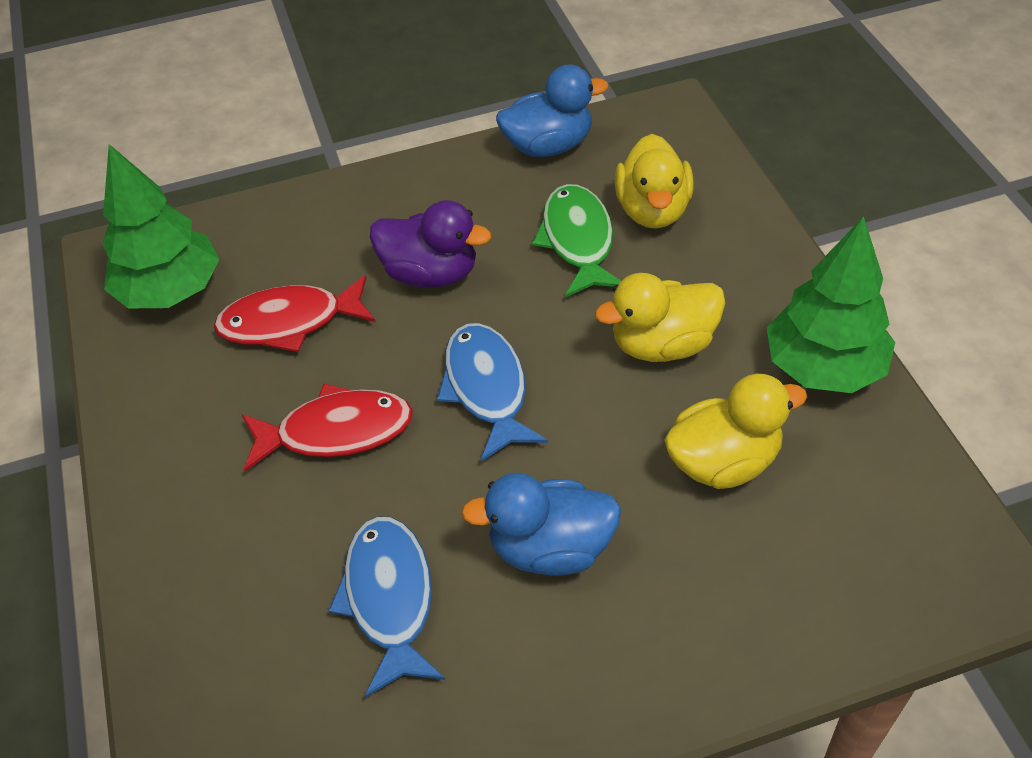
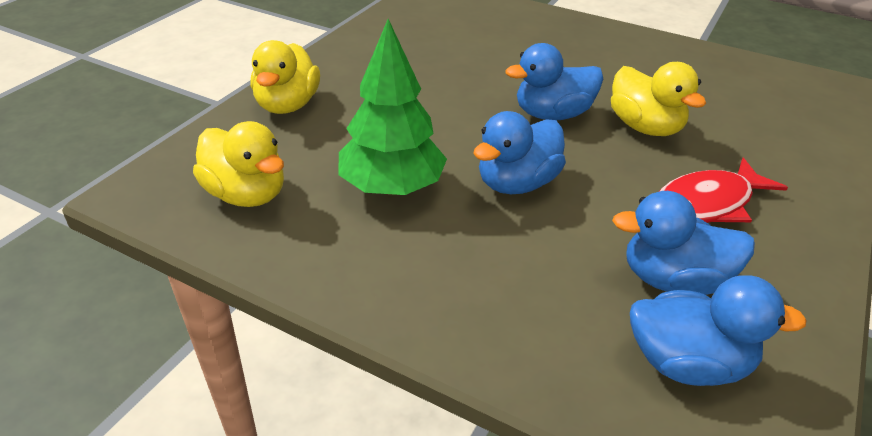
blue duck: [461,473,621,576] [496,64,609,157] = 2 -> [473,111,566,194] [505,43,603,120] [612,191,755,295] [630,275,807,386] = 4
blue fish: [328,517,445,697] [437,323,548,462] = 2 -> none = 0
green fish: [532,184,621,298] = 1 -> none = 0
green tree: [102,144,219,308] [767,216,895,393] = 2 -> [339,19,447,195] = 1
purple duck: [370,200,491,288] = 1 -> none = 0
red fish: [214,275,375,352] [242,384,413,471] = 2 -> [658,157,788,223] = 1

